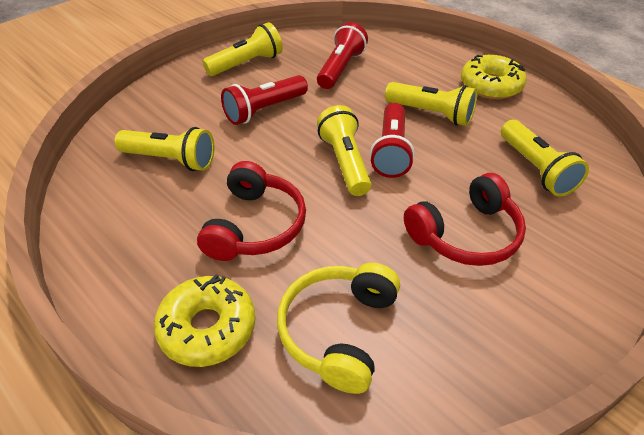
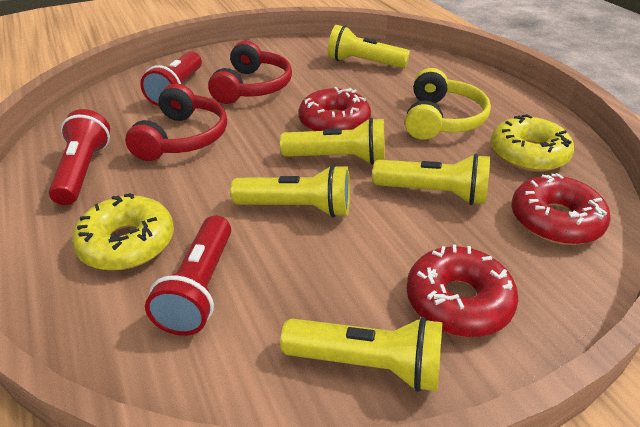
red donut: none = 0 -> [299,87,371,131] [406,245,518,337] [511,173,611,245] = 3

